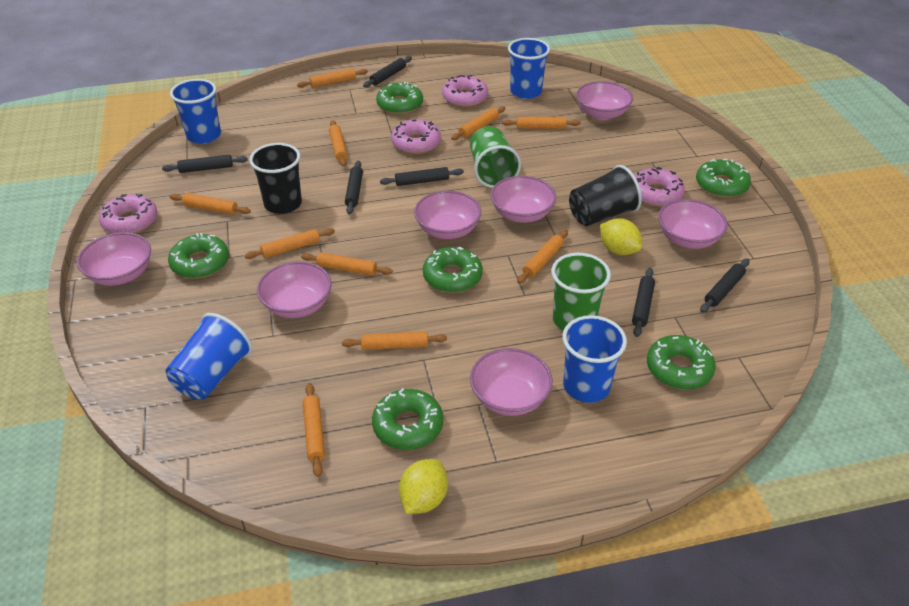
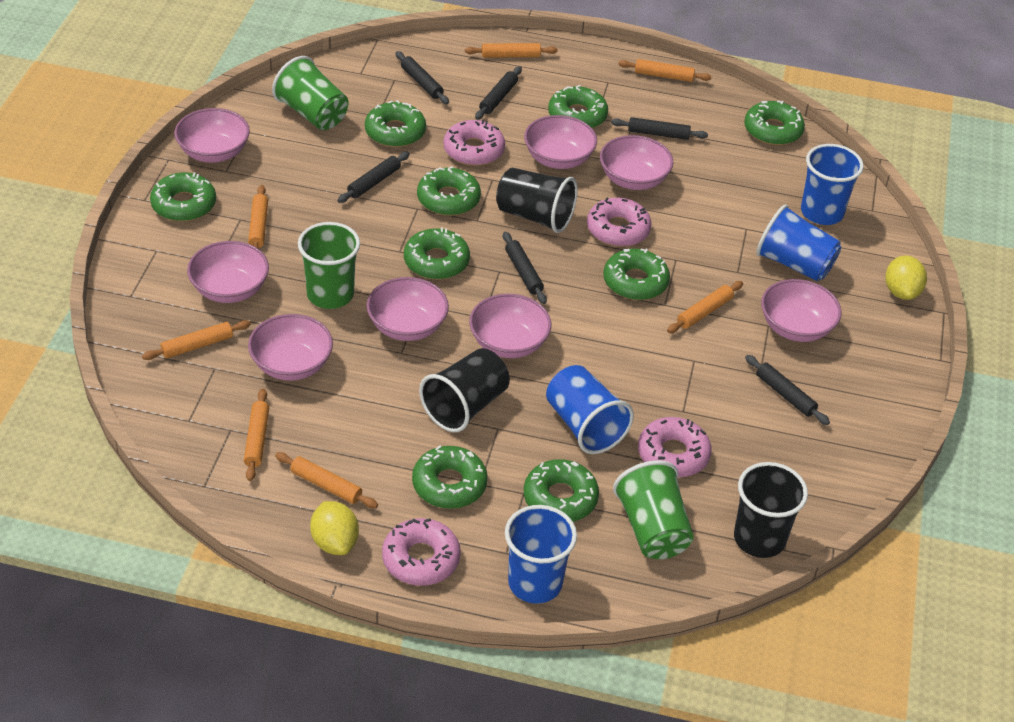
black cup: [249,143,302,214] [569,165,642,226] = 2 -> [419,348,510,432] [496,168,578,233] [734,462,808,558] = 3
green cup: [470,126,521,188] [551,253,611,331] = 2 -> [272,56,349,130] [298,222,360,309] [613,460,694,559] = 3
green donut: [168,233,229,279] [372,388,443,450] [376,82,423,114] [423,246,483,293] [647,335,716,390] [696,159,751,198] = 6 -> [150,173,216,222] [365,100,426,147] [404,227,470,279] [412,445,488,509] [417,166,481,216] [524,459,599,522] [548,85,608,128] [603,249,670,300] [744,101,805,145] = 9
orange rolling pin: [170,193,251,215] [244,228,335,259] [297,68,368,88] [301,252,393,276] [303,383,325,477] [329,120,348,167] [342,331,447,350] [451,106,506,140] [502,117,581,129] [517,230,568,284] = 10 -> [142,320,251,360] [244,389,269,481] [248,185,268,249] [275,452,378,508] [465,43,558,58] [618,59,712,82] [667,281,743,333] = 7
pink bowl: [77,232,151,286] [257,261,332,318] [414,191,481,239] [470,348,553,416] [491,176,556,223] [576,81,633,120] [658,199,728,249] = 7 -> [174,108,250,163] [187,241,269,303] [248,314,333,381] [367,277,449,341] [469,294,551,358] [524,115,597,169] [600,135,674,190] [761,279,842,342] = 8

